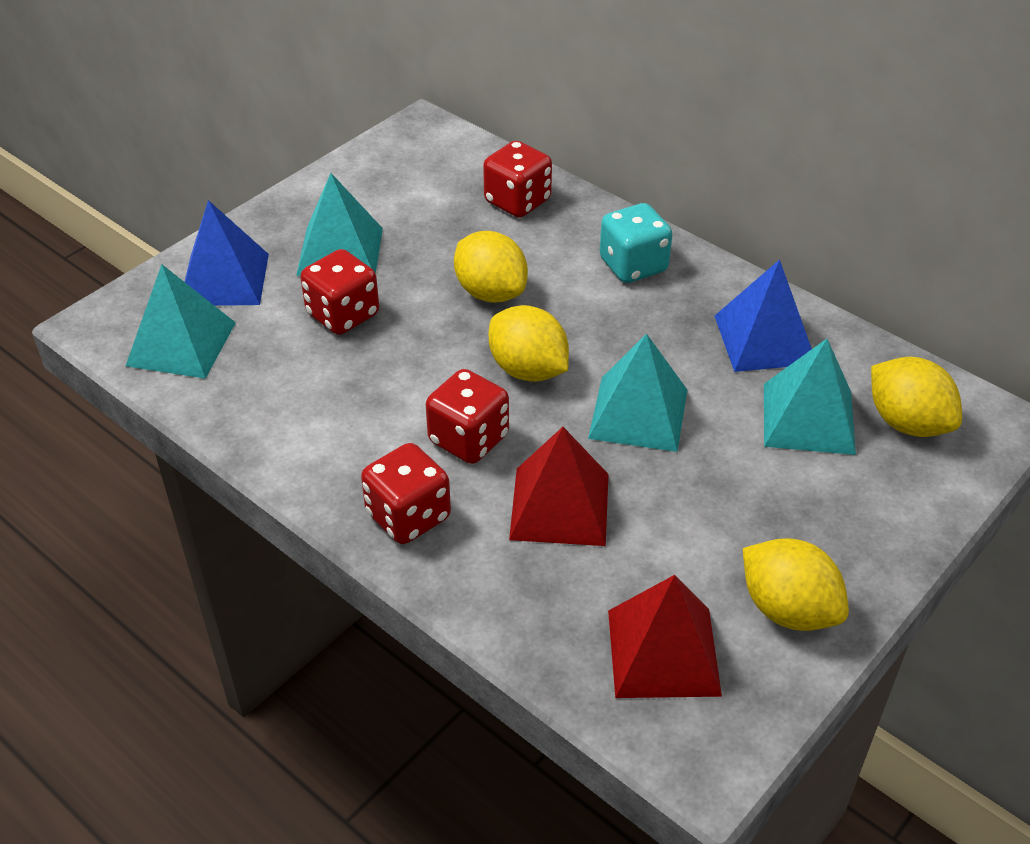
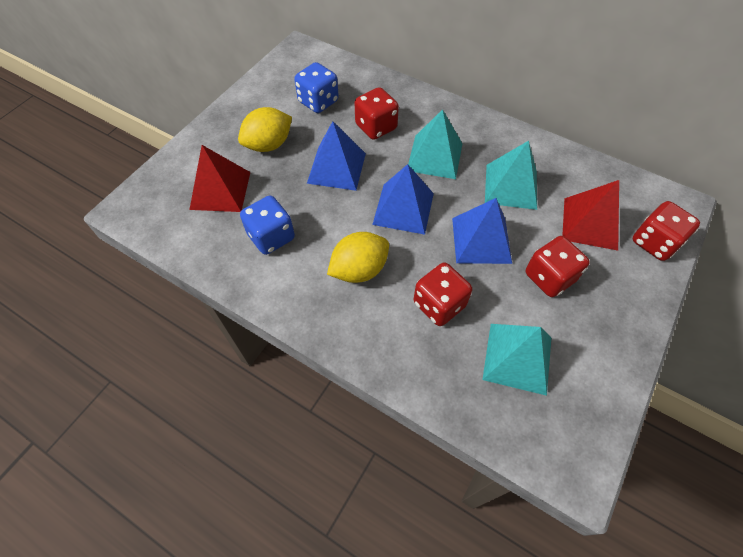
blue dice: none = 0 -> [240,196,295,255] [294,62,339,113] = 2
blue pyramid: [184,200,269,306] [715,260,812,372] = 2 -> [307,121,366,191] [372,164,434,235] [452,198,512,264] = 3
turquoise dice: [600,203,672,283] = 1 -> none = 0
turquoise pyramid: [126,264,236,379] [296,173,383,276] [588,333,687,452] [764,339,856,455] = 4 -> [408,109,463,179] [482,324,552,396] [485,141,537,210] = 3
yellow lemon: [454,231,528,303] [489,305,569,382] [743,538,849,631] [871,357,962,437] = 4 -> [238,107,292,152] [327,232,389,283] = 2

